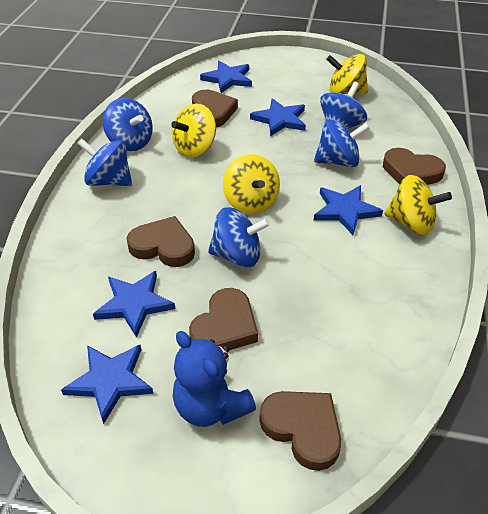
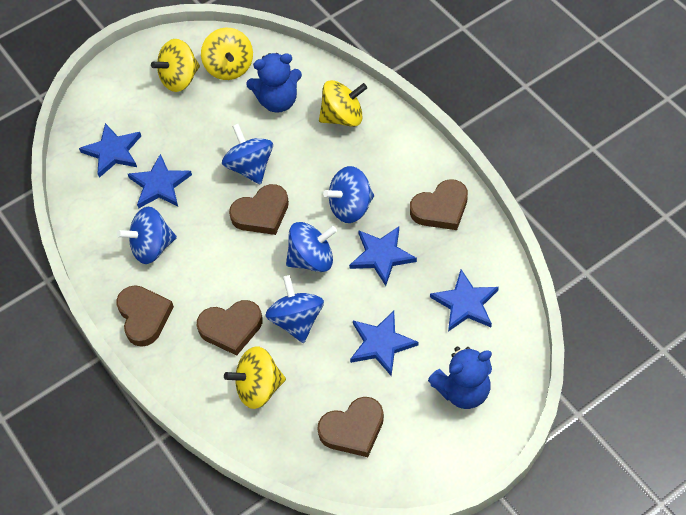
blue teddy bear: [173,331,256,427] = 1 -> [246,53,302,113] [428,347,492,409] = 2

